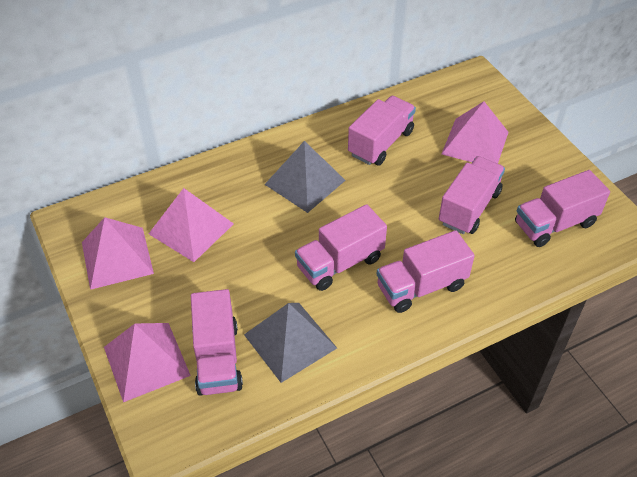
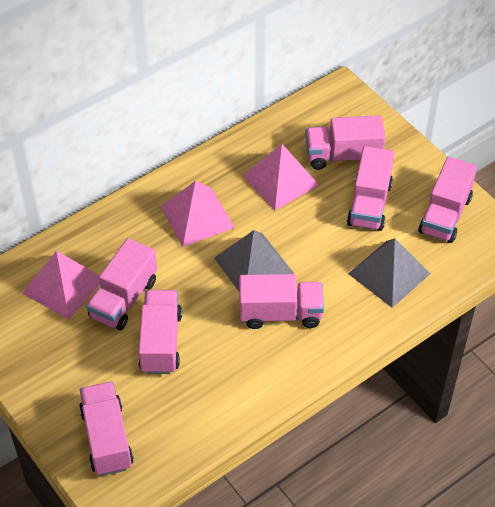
pink pyramid: [82,217,154,290] [104,323,191,402] [149,188,234,262] [442,101,509,163] = 4 -> [22,251,100,319] [160,181,235,247] [242,144,319,210] = 3
pink truck: [191,289,243,396] [295,204,387,291] [348,96,416,166] [377,230,475,313] [439,156,505,234] [515,170,610,247] = 6 -> [79,381,134,476] [86,238,157,330] [138,290,182,374] [239,274,324,329] [305,115,385,170] [347,146,394,231] [418,157,477,243] = 7

